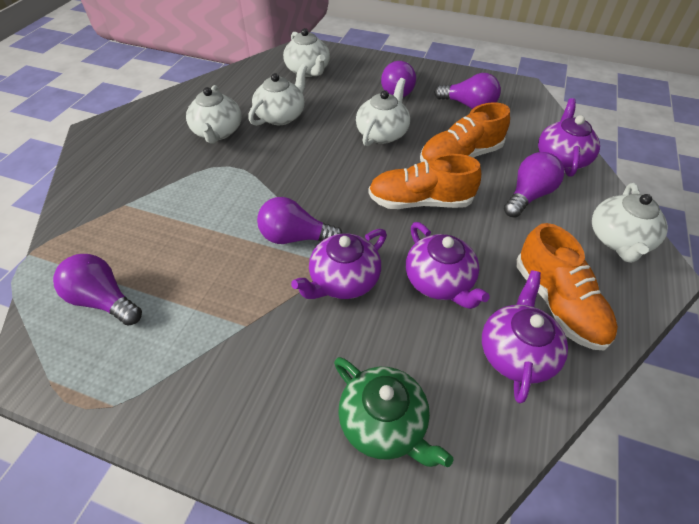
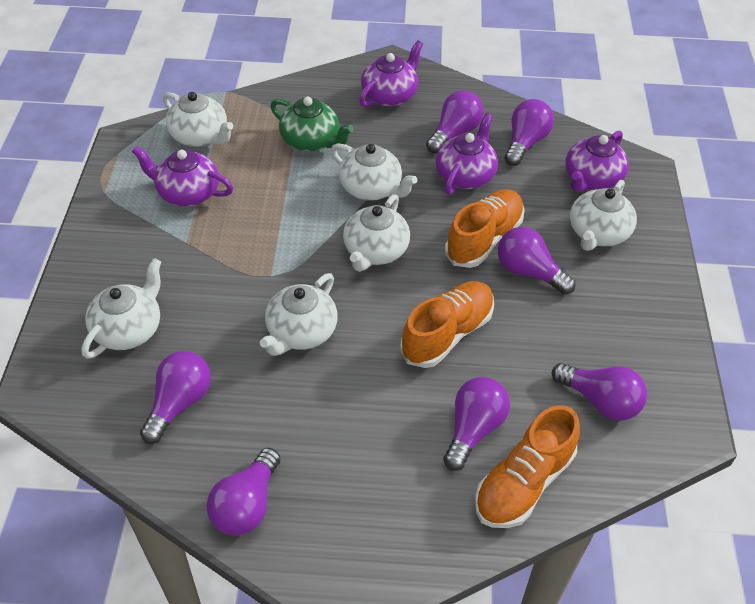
purple light bulb: [53,254,142,326] [257,197,343,244] [381,61,416,97] [434,73,501,109] [504,152,564,218] = 5 -> [140,351,211,444] [207,448,281,536] [426,90,484,153] [443,377,510,471] [498,227,575,295] [505,99,554,166] [552,363,647,421] = 7
white teapot: [186,85,242,144] [248,64,308,126] [283,28,330,77] [356,78,410,146] [592,183,668,263] = 5 -> [81,258,162,359] [163,92,233,147] [260,273,338,356] [331,143,417,201] [343,194,410,272] [570,180,637,251] = 6

